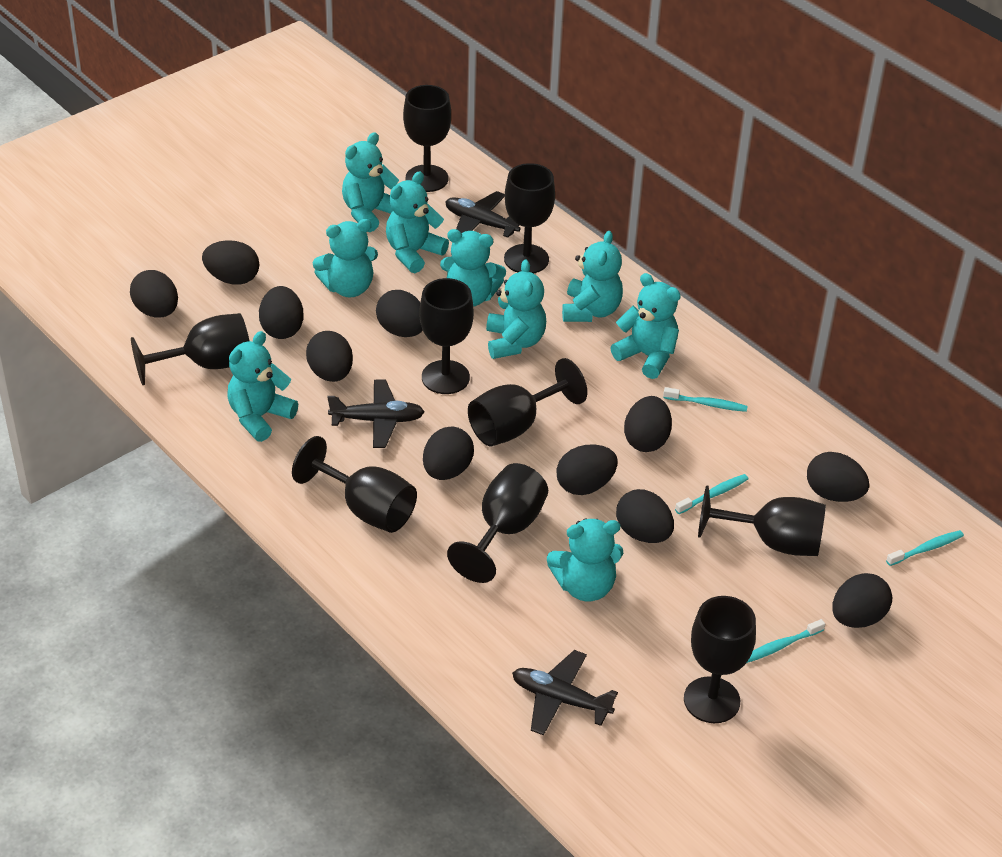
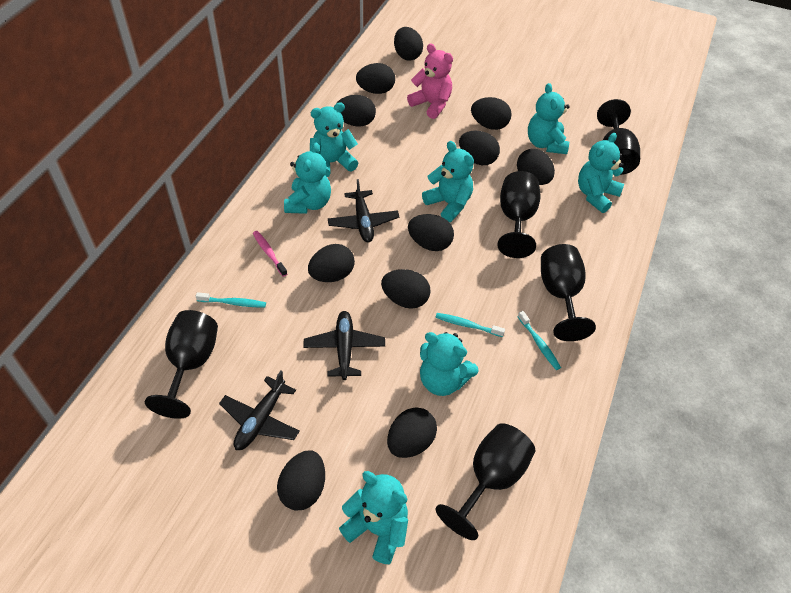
black goblet: [131,313,249,385] [292,436,417,533] [403,85,451,192] [419,278,474,394] [447,463,548,583] [468,358,587,446] [504,163,555,273] [684,596,756,723] [698,485,826,556] = 9 -> [145,310,218,419] [436,423,535,540] [497,171,540,258] [541,244,596,341] [597,99,640,175] = 5
pink teddy bear: none = 0 -> [407,43,453,119] = 1
pink toothbrush: none = 0 -> [253,231,287,277] = 1
turquoise teddy bear: [227,331,298,442] [313,219,378,297] [342,132,399,232] [386,172,449,273] [440,229,506,307] [486,259,546,359] [547,518,623,602] [562,231,623,322] [610,273,681,379] = 9 -> [284,143,331,214] [310,102,358,177] [339,471,408,564] [420,332,478,396] [422,141,474,222] [528,83,570,154] [578,133,624,213] = 7
turquoise toothbrush: [663,387,748,412] [675,474,748,514] [747,619,825,663] [886,530,964,566] = 4 -> [196,292,266,307] [435,313,505,337] [518,311,561,370] = 3

